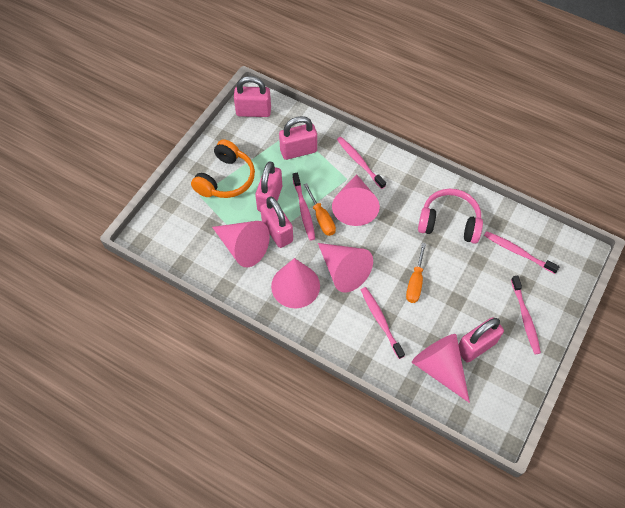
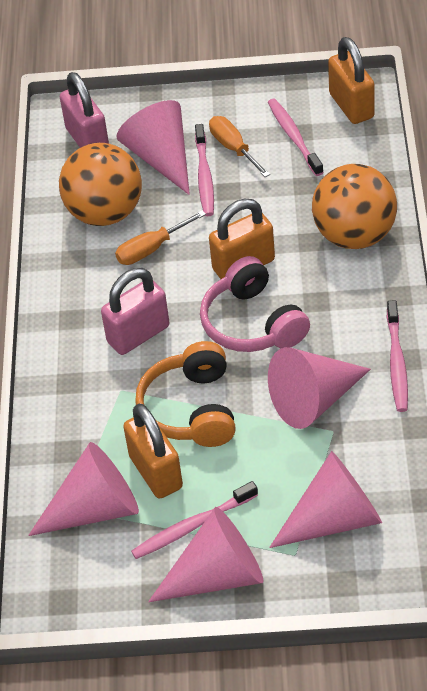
orange ball: none = 0 -> [59,143,142,226] [312,164,397,249] = 2
orange padlock: none = 0 -> [123,403,183,498] [209,199,275,279] [328,37,375,124] = 3
pink padlock: [234,76,271,117] [255,161,282,212] [260,197,293,248] [279,116,317,160] [459,317,504,363] = 5 -> [60,72,109,148] [101,268,169,355] = 2
pink toothbrush: [292,173,315,241] [337,137,386,189] [361,287,405,359] [484,231,559,274] [511,276,541,354] = 5 -> [131,481,258,559] [195,124,214,216] [268,99,324,176] [387,300,408,412] = 4

